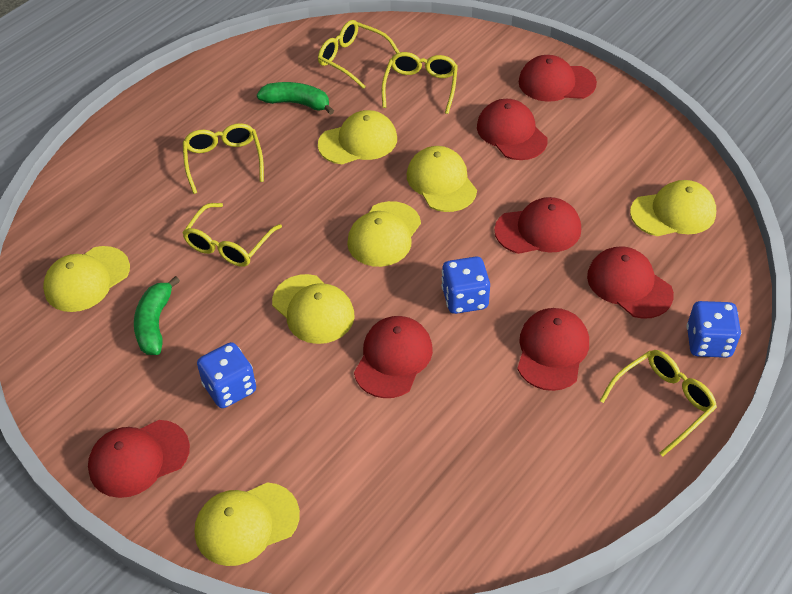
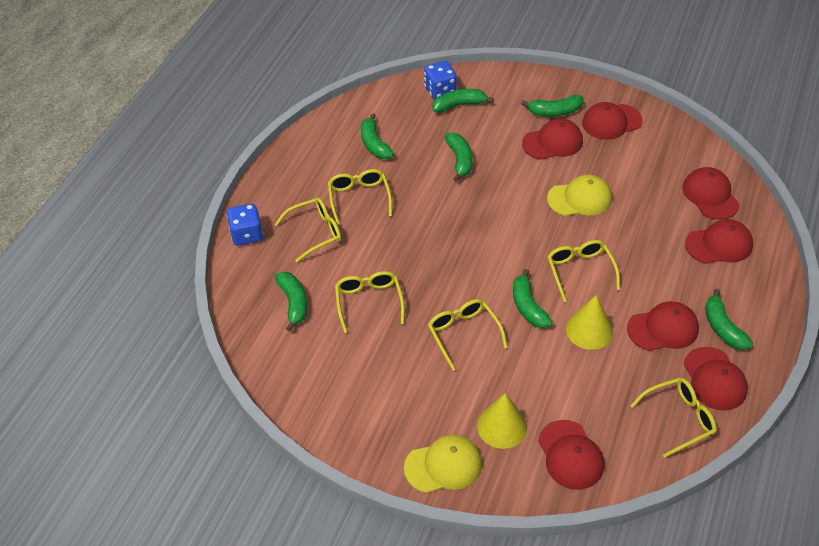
blue dice: [197,342,256,408] [441,256,490,314] [686,301,741,358] = 3 -> [226,204,263,246] [424,61,457,99] = 2
green banana: [134,276,180,355] [257,82,334,115] = 2 -> [275,272,307,331] [361,113,394,159] [433,89,494,113] [444,132,473,182] [513,269,553,328] [521,95,584,117] [705,289,753,350] = 7
yellow cap: [43,246,130,312] [195,482,300,566] [272,274,354,344] [318,110,397,164] [347,201,421,267] [407,146,477,212] [630,180,716,236] = 7 -> [404,434,482,493] [547,174,612,216] = 2
yellow cone: none = 0 -> [477,393,527,449] [566,295,613,350] = 2
yellow glasses: [182,203,282,267] [183,123,264,194] [318,20,400,89] [382,52,458,114] [600,350,717,456] = 5 -> [275,198,341,262] [328,169,392,225] [335,271,405,333] [428,299,508,371] [547,240,620,302] [630,378,717,458] = 6

